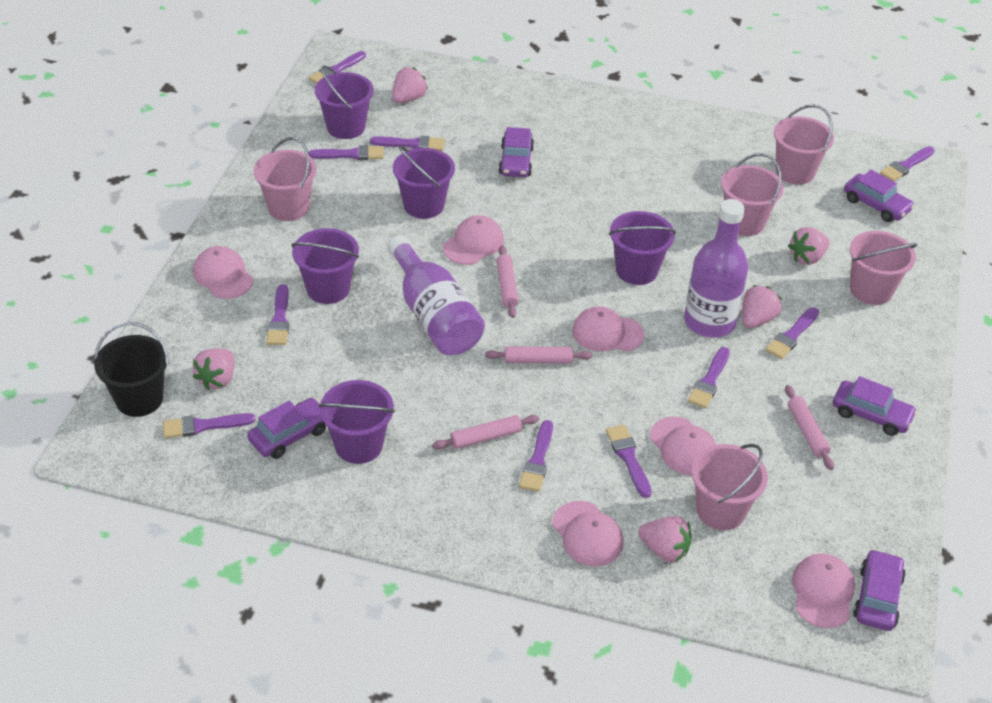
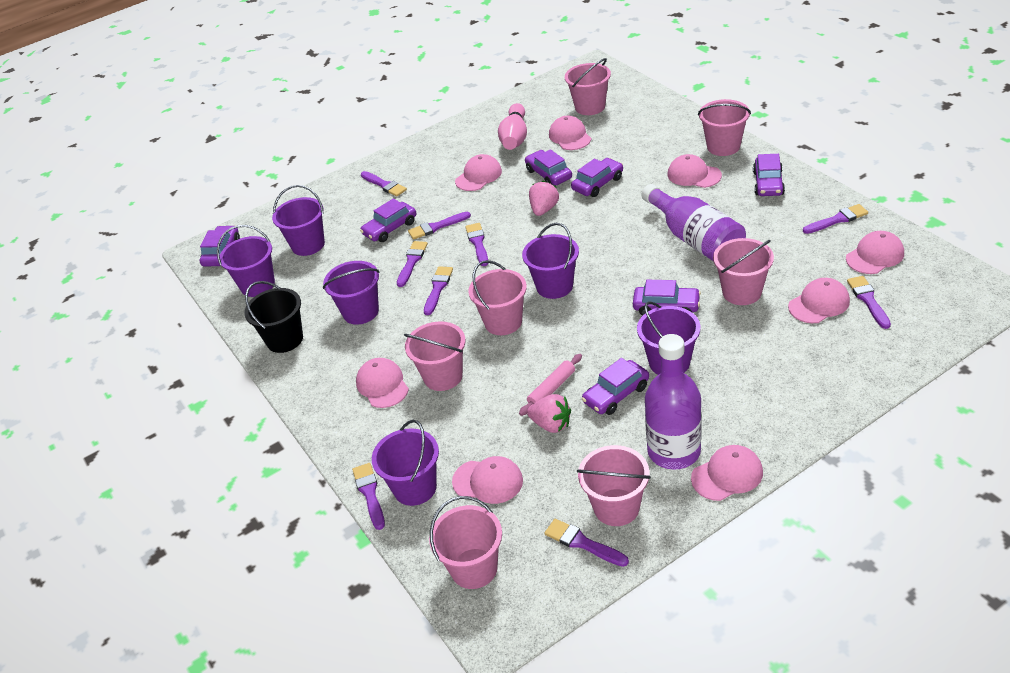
pink bowling pin: none = 0 -> [498,103,527,150] = 1
pink bucket: [254,137,317,221] [692,444,768,530] [721,153,784,236] [774,104,834,185] [850,231,917,305] = 5 -> [404,321,465,391] [429,496,502,589] [469,260,527,335] [565,58,611,115] [577,445,651,526] [698,99,751,156] [713,238,774,305] = 7
pink cap: [193,246,254,299] [443,215,504,265] [552,501,623,567] [572,306,644,351] [650,417,717,475] [792,553,855,628] = 6 -> [356,358,409,408] [452,456,523,504] [455,154,502,191] [549,116,591,150] [667,154,722,188] [691,445,763,501] [788,278,850,323] [846,231,904,274] = 8
pink rolling pin: [432,415,539,449] [485,346,592,364] [496,245,519,318] [785,385,834,470] = 4 -> [519,354,582,416] = 1
pink strawberry: [193,348,234,390] [392,67,428,103] [639,516,692,562] [742,285,782,328] [788,227,830,265] = 5 -> [527,394,571,433] [529,181,559,216] = 2
purple brush: [163,413,256,438] [266,284,289,345] [308,145,384,160] [309,51,366,84] [370,136,444,151] [519,420,553,492] [606,425,652,498] [688,347,730,408] [765,307,819,359] [880,146,935,181] = 10 -> [352,463,385,530] [361,171,407,197] [397,241,428,287] [408,212,471,240] [424,266,453,315] [465,223,488,266] [545,519,629,567] [803,204,868,234] [847,276,891,329] = 9
purple bucket: [291,228,359,304] [315,65,374,139] [319,380,395,464] [393,145,455,219] [609,211,676,285] = 5 -> [217,225,275,297] [272,185,325,256] [323,261,380,325] [372,420,439,506] [522,223,579,299] [637,301,701,375] = 6
purple car: [247,398,326,459] [499,127,534,177] [833,376,917,436] [844,170,914,222] [853,549,906,631] = 5 -> [200,225,240,267] [360,198,416,242] [525,149,572,186] [571,158,623,197] [582,358,649,415] [633,280,701,316] [753,154,785,196] = 7

